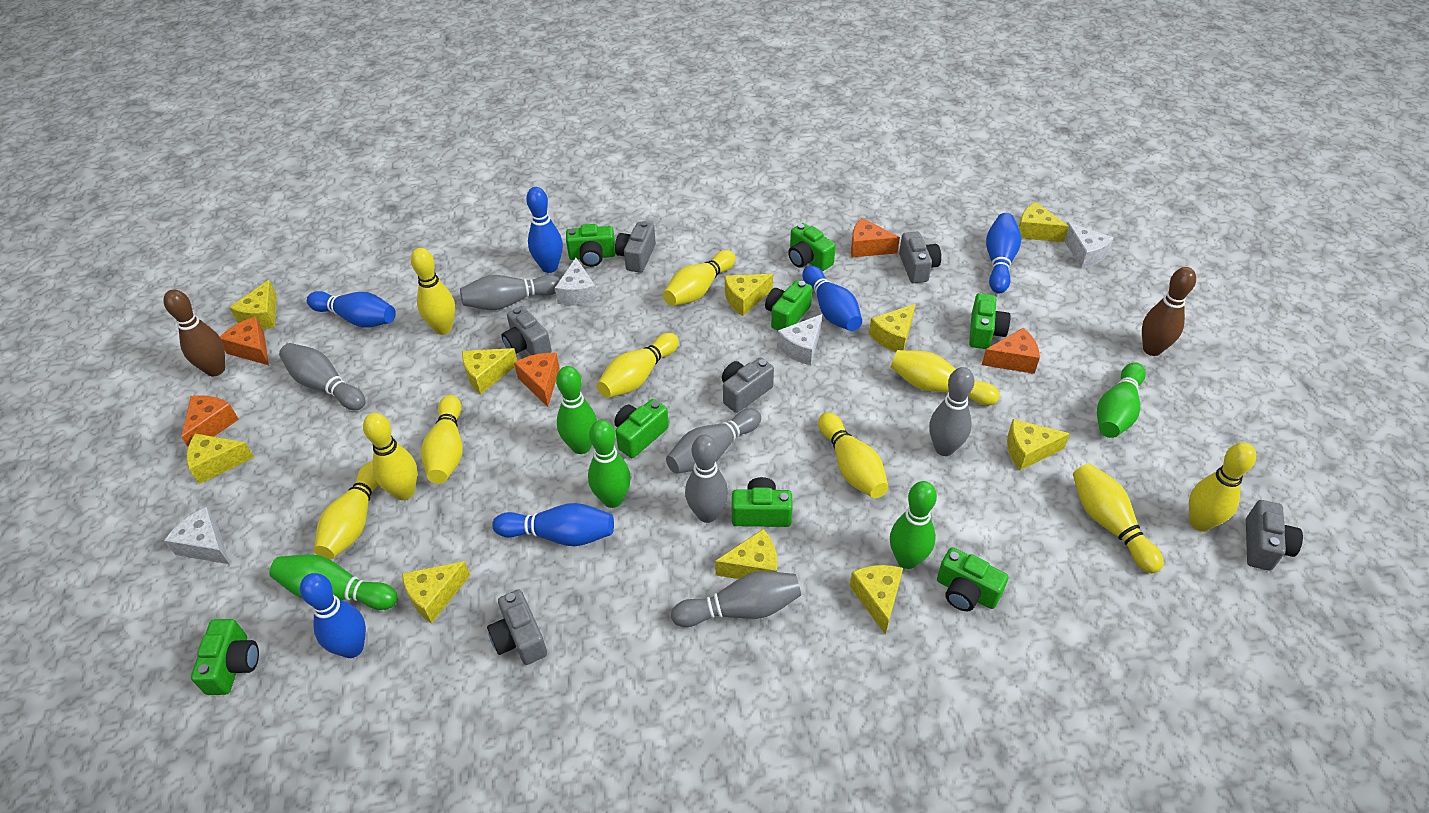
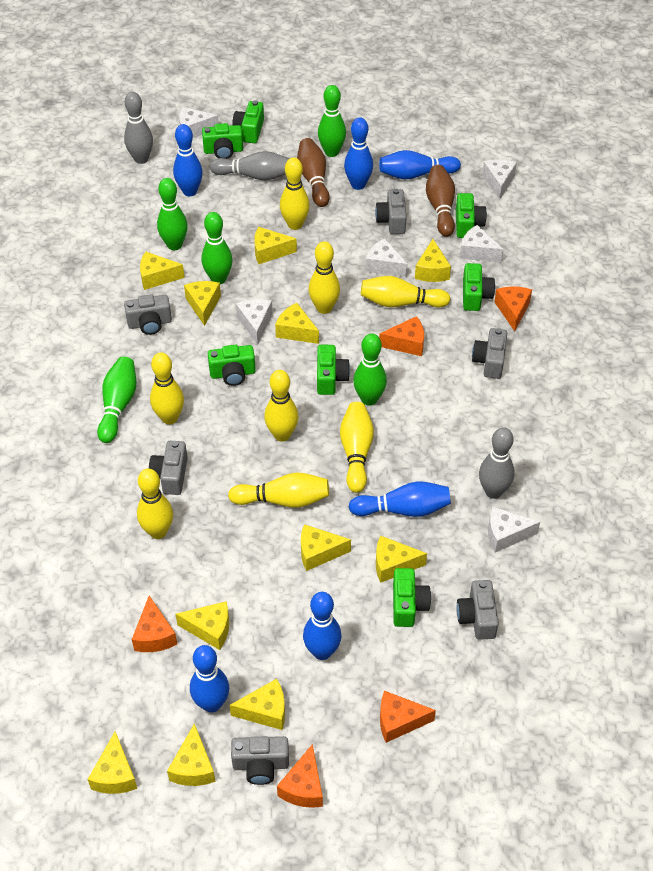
green camera: [191,619,259,695] [566,224,616,267] [614,399,669,458] [732,477,793,527] [765,280,812,331] [788,223,836,271] [937,547,1008,611] [969,293,1011,349] = 8 -> [202,123,243,159] [208,345,256,386] [233,100,264,143] [317,345,350,395] [393,568,431,627] [456,193,487,238] [463,263,495,311] = 7
grey bowling pin: [279,343,366,410] [460,275,560,310] [666,408,761,474] [671,571,801,627] [685,435,728,523] [929,367,974,456] = 6 -> [124,92,153,164] [210,151,290,180] [479,427,515,499] = 3
white cheese: [164,507,229,564] [555,258,597,306] [777,314,822,365] [1064,222,1114,268] = 4 -> [179,107,219,138] [236,299,273,345] [365,238,408,277] [460,225,503,263] [482,159,517,200] [488,507,540,552] = 6
yellow bowling pin: [314,461,379,560] [363,413,418,500] [411,248,455,335] [421,395,463,484] [597,333,679,398] [663,250,736,306] [818,412,888,498] [891,350,1000,405] [1073,463,1164,573] [1189,442,1256,532] = 10 -> [137,469,173,539] [150,352,184,424] [228,472,329,508] [264,370,299,442] [280,158,310,230] [309,241,340,314] [340,402,374,493] [361,276,450,307] = 8
yellow cheese: [186,434,254,484] [229,280,277,329] [402,561,470,624] [462,348,517,394] [715,529,777,579] [725,274,773,316] [850,565,903,635] [869,304,915,352] [1007,419,1070,470] [1019,202,1069,242] = 10 -> [87,731,137,794] [140,252,185,290] [167,723,216,786] [176,601,229,650] [184,281,221,326] [229,679,285,730] [254,227,297,264] [275,303,319,344] [301,524,351,571] [376,535,427,583] [415,239,451,282] = 11

